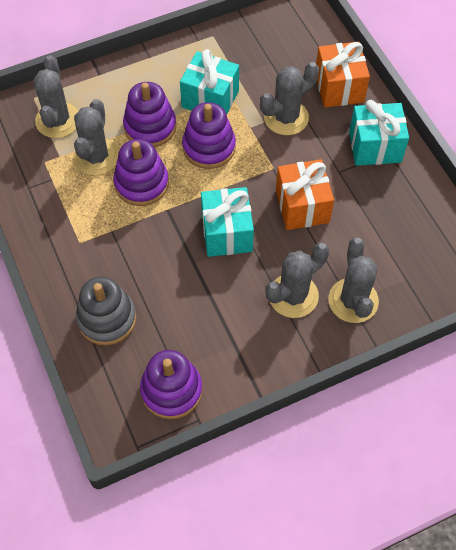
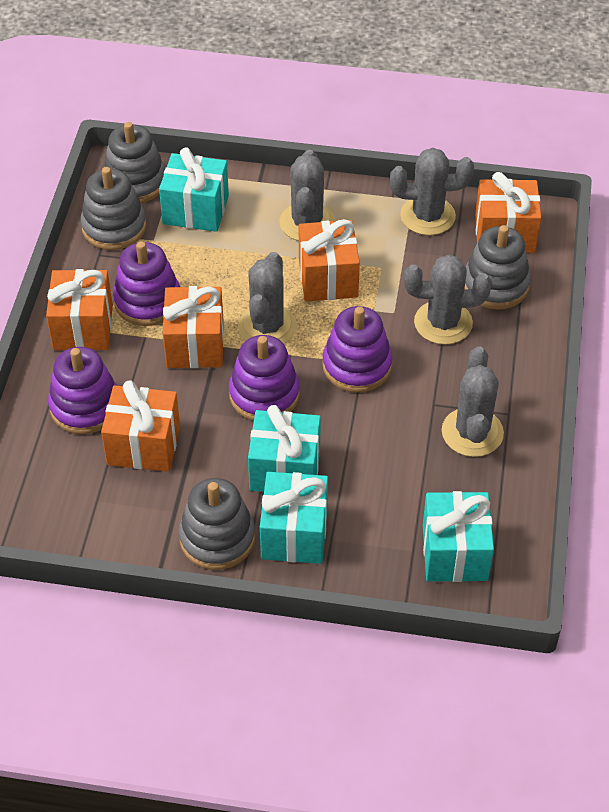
grey stacking toy: [76,277,137,345] = 1 -> [81,167,146,250] [104,122,165,203] [179,478,255,570] [465,225,531,310] = 4
orange gift: [276,159,334,230] [316,41,370,108] = 2 -> [46,269,113,350] [101,380,180,472] [163,286,224,368] [299,219,360,301] [475,172,541,253] = 5
turquoise gift: [180,49,239,114] [201,187,254,257] [349,100,409,166] = 3 -> [159,147,229,232] [248,405,321,492] [260,472,328,564] [423,491,494,582] = 4

